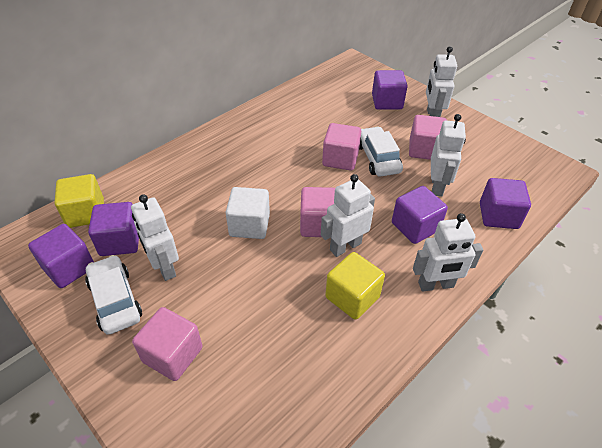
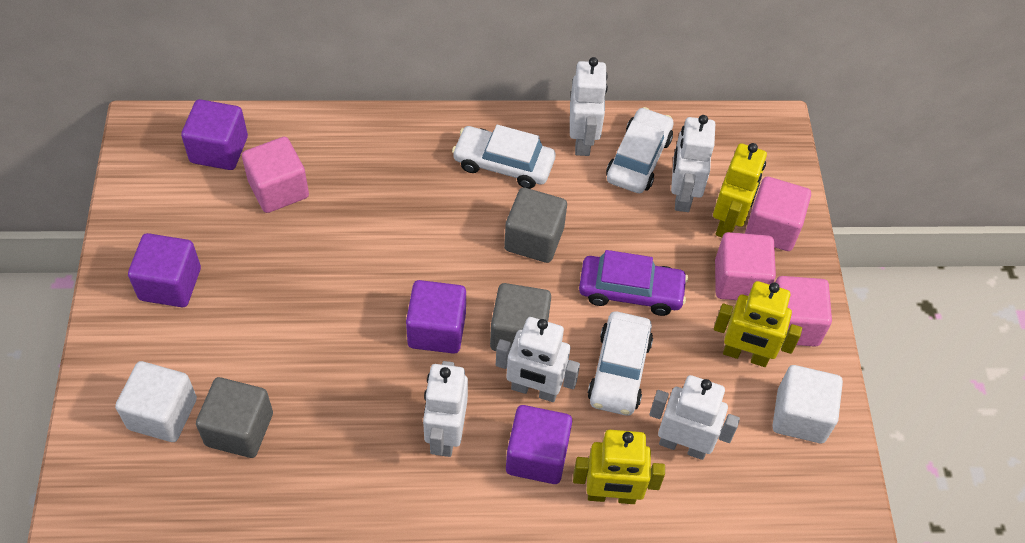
grey cube: none = 0 -> [196,377,273,458] [490,283,551,351] [504,187,567,263] = 3
purple car: none = 0 -> [579,250,688,316] = 1
purple cube: [28,224,94,288] [88,202,139,256] [372,70,408,110] [392,186,448,244] [480,178,531,229] = 5 -> [128,233,201,307] [181,99,248,170] [406,280,466,354] [506,405,572,484] = 4
white car: [85,255,142,335] [359,126,403,176] = 2 -> [452,125,555,189] [588,311,653,416] [606,107,674,193] = 3
white cube: [226,187,270,239] = 1 -> [115,361,197,442] [772,365,843,443] = 2
yellow cube: [54,174,104,228] [325,252,385,320] = 2 -> none = 0
yellow robot: none = 0 -> [573,430,665,504] [713,143,767,237] [714,281,802,367] = 3

